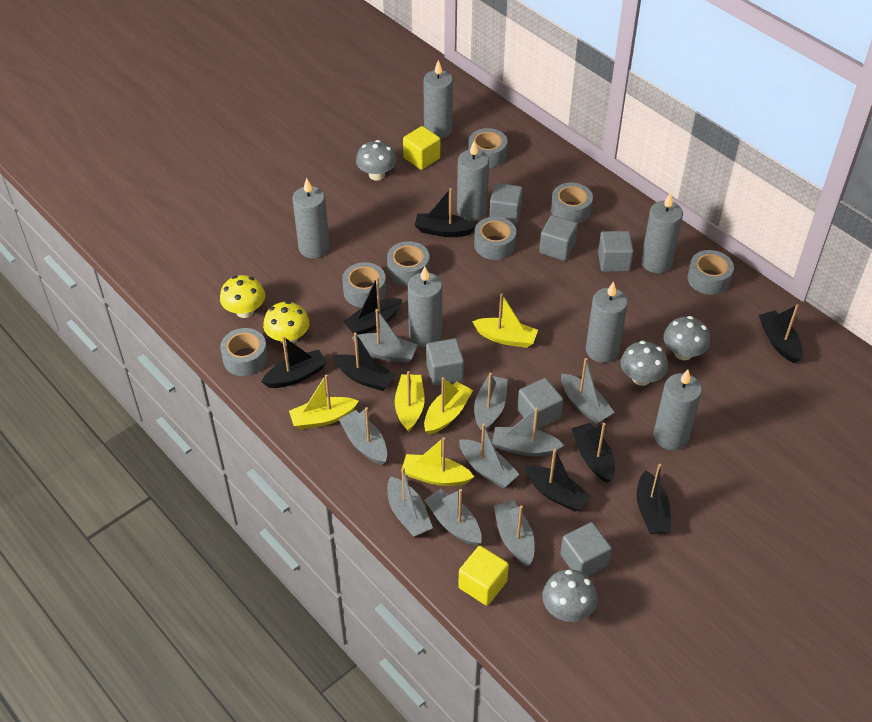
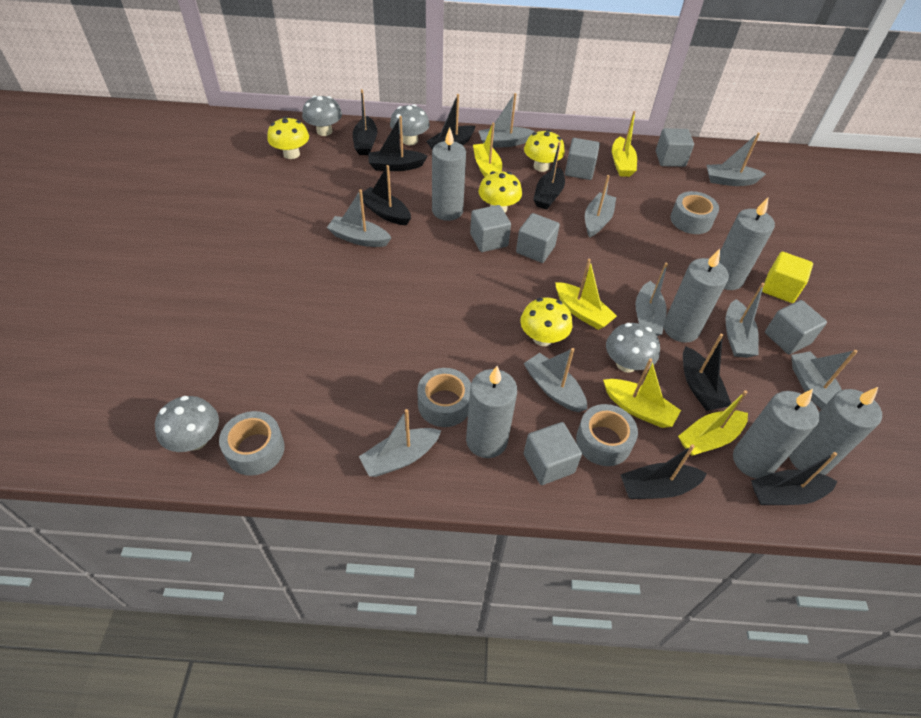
grey candle: [292,178,330,258] [408,266,442,347] [423,60,453,139] [457,141,489,221] [586,281,628,363] [641,192,683,273] [653,370,702,450] = 7 -> [432,127,466,221] [466,366,517,458] [664,249,729,343] [719,198,775,290] [733,389,819,478] [789,387,882,475] = 6
grey tape: [220,328,268,376] [342,262,386,307] [387,241,430,286] [468,128,508,168] [474,217,516,260] [551,183,593,224] [687,250,734,295] = 7 -> [219,411,285,476] [417,368,471,427] [576,404,638,466] [670,191,719,234] = 4
yellow cube: [403,126,440,170] [458,546,509,606] = 2 -> [762,252,813,303] = 1
yellow mushroom: [220,275,265,318] [263,301,310,344] = 2 -> [267,117,309,159] [479,171,522,212] [520,297,572,346] [524,130,565,172] = 4

